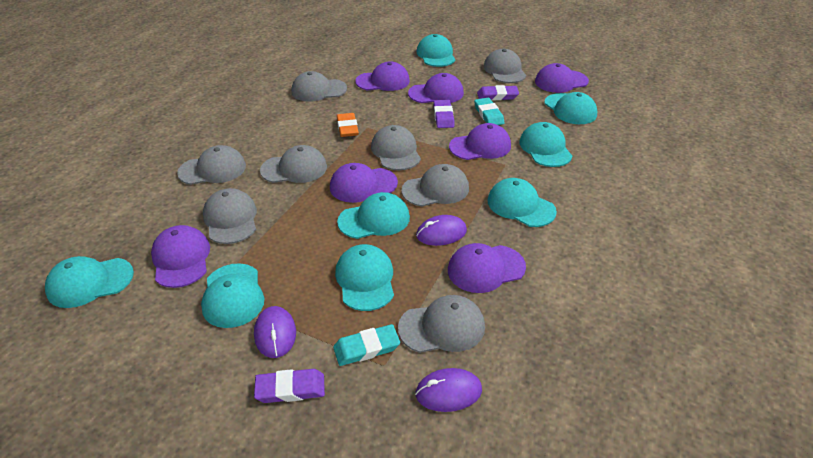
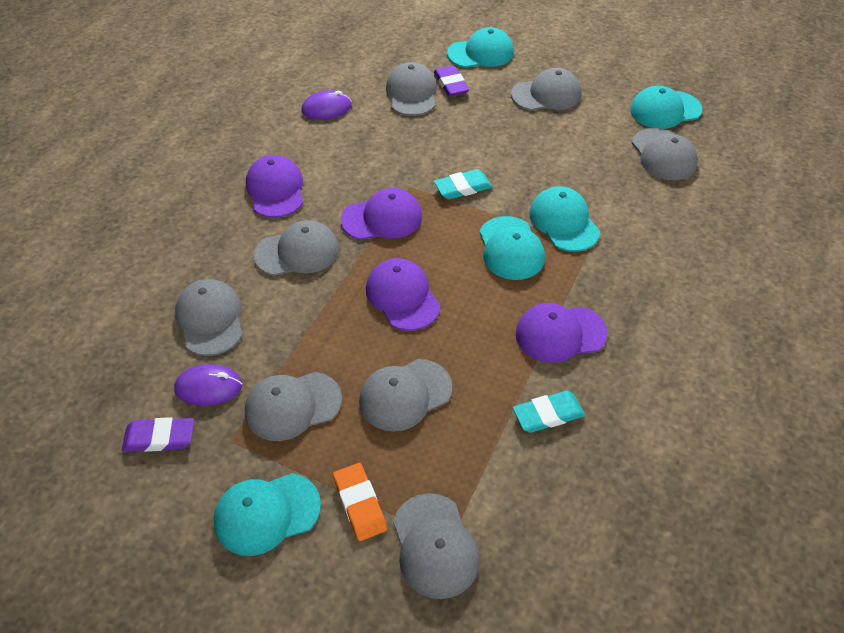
purple cap: [151,225,210,288] [330,163,398,203] [355,61,410,91] [408,73,464,103] [448,243,526,293] [449,123,511,160] [535,63,589,93] = 7 -> [246,155,303,218] [341,188,422,240] [366,258,441,331] [516,303,608,363] = 4
purple eraser: [254,369,325,403] [433,100,455,128] [477,85,519,100] = 3 -> [122,417,194,452] [434,65,469,97] = 2
purple mouse: [254,306,296,358] [415,368,482,412] [416,215,467,246] = 3 -> [174,364,242,406] [302,90,352,120] = 2
turquoise cap: [45,256,134,308] [201,263,264,328] [335,244,394,311] [337,192,410,239] [417,34,456,67] [488,178,557,227] [519,122,572,167] [545,92,597,124] = 8 -> [214,473,321,556] [447,27,514,68] [479,216,545,280] [529,186,600,252] [630,86,702,129] = 5

